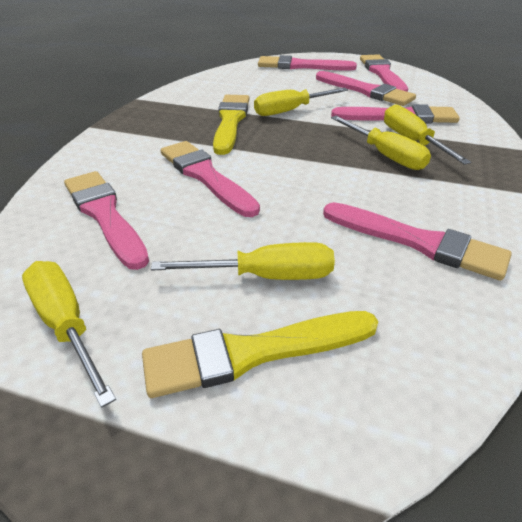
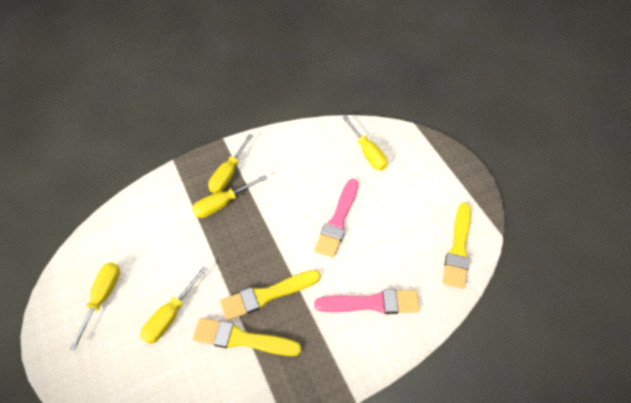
pink brush: [64,171,149,270] [161,141,260,217] [258,55,357,71] [316,71,416,106] [323,202,512,281] [331,104,460,123] [360,54,408,92] = 7 -> [314,179,358,258] [314,289,420,314] = 2
yellow brush: [142,311,378,398] [213,95,249,155] = 2 -> [193,318,302,356] [220,270,321,321] [442,203,471,289] = 3

